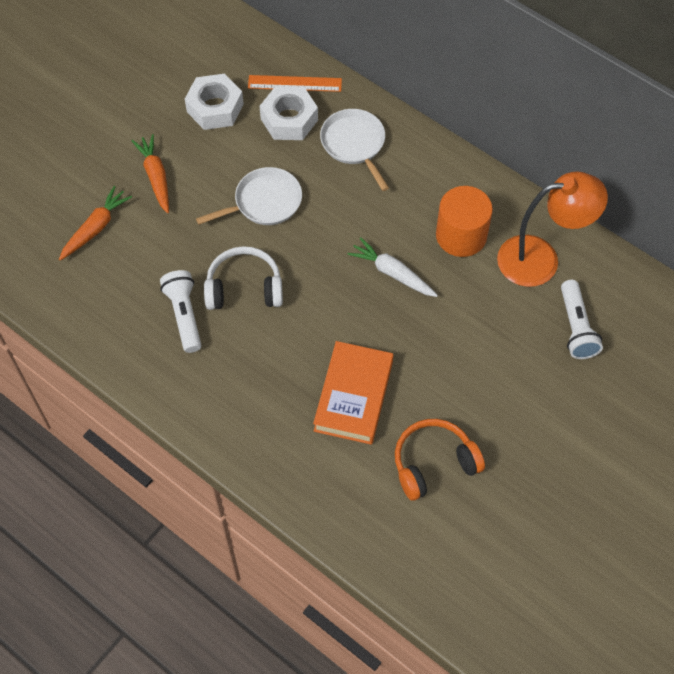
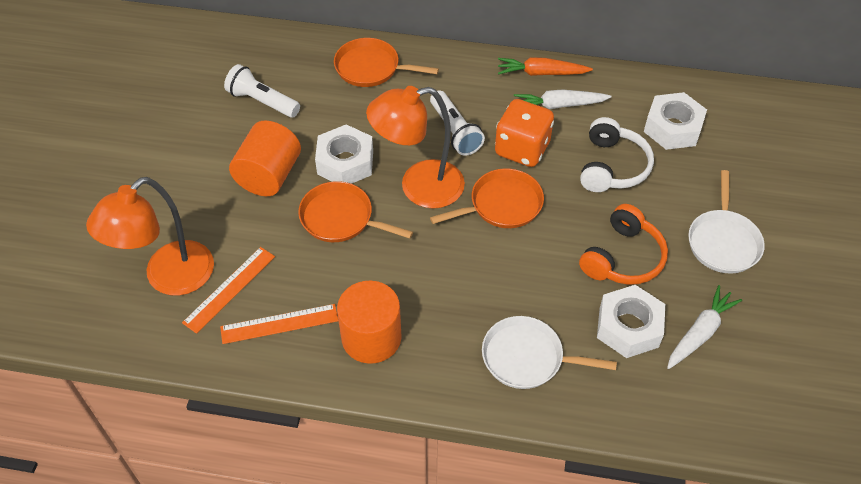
orange book: [313,341,393,445] = 1 -> none = 0
orange carrot: [59,186,132,261] [132,134,169,213] = 2 -> [498,57,593,76] = 1
orange cylinder: [436,186,493,257] = 1 -> [229,120,301,196] [337,281,402,364] = 2
orange dice: none = 0 -> [495,99,554,167] = 1
orange lamp: [497,171,608,287] = 1 -> [86,177,214,296] [366,86,465,209] = 2
orange pan: none = 0 -> [298,181,413,242] [334,38,439,87] [430,168,544,228] = 3
orange ruler: [248,75,342,92] = 1 -> [182,247,275,334] [220,304,338,344] = 2
white carrot: [347,237,438,297] = 1 -> [514,89,612,109] [667,285,742,369] = 2
white nut: [185,74,244,130] [260,86,318,140] = 2 -> [315,124,373,184] [597,285,665,358] [644,92,707,150] = 3

